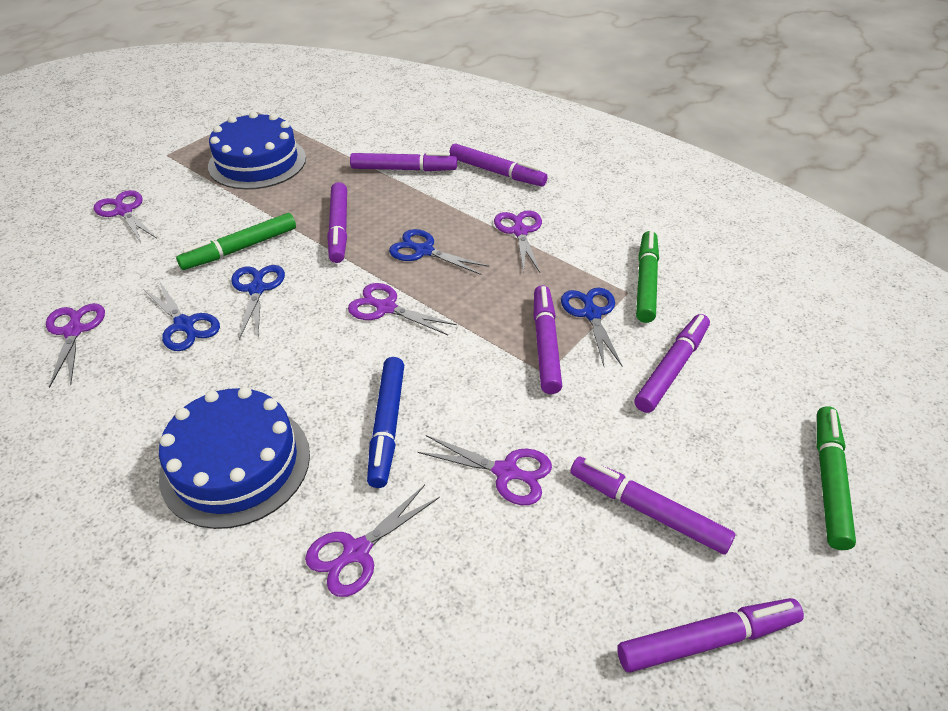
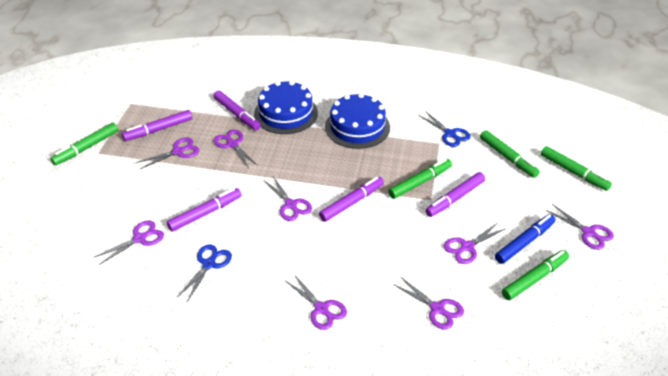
blue scissors: [143,281,220,351] [231,265,285,339] [389,229,489,275] [561,288,623,367] = 4 -> [177,244,232,302] [418,111,471,147] = 2
green marker: [176,213,296,270] [636,231,659,323] [817,406,856,550] = 3 -> [51,123,118,165] [388,158,452,199] [480,130,540,178] [502,250,569,300] [541,146,612,191] = 5
purple marker: [327,182,347,263] [350,152,457,171] [449,143,548,186] [534,285,562,394] [571,457,735,555] [617,598,804,673] [634,314,710,413] = 7 -> [122,110,193,141] [167,188,242,232] [214,90,261,130] [319,177,384,222] [425,172,485,217] = 5
purple scissors: [46,303,105,388] [94,190,156,243] [305,485,440,597] [348,283,457,335] [417,435,552,505] [494,210,542,273] = 6 -> [93,220,164,265] [136,138,199,169] [214,130,257,168] [265,177,312,221] [286,274,347,330] [393,276,464,329] [444,223,505,264] [546,204,614,250] = 8

